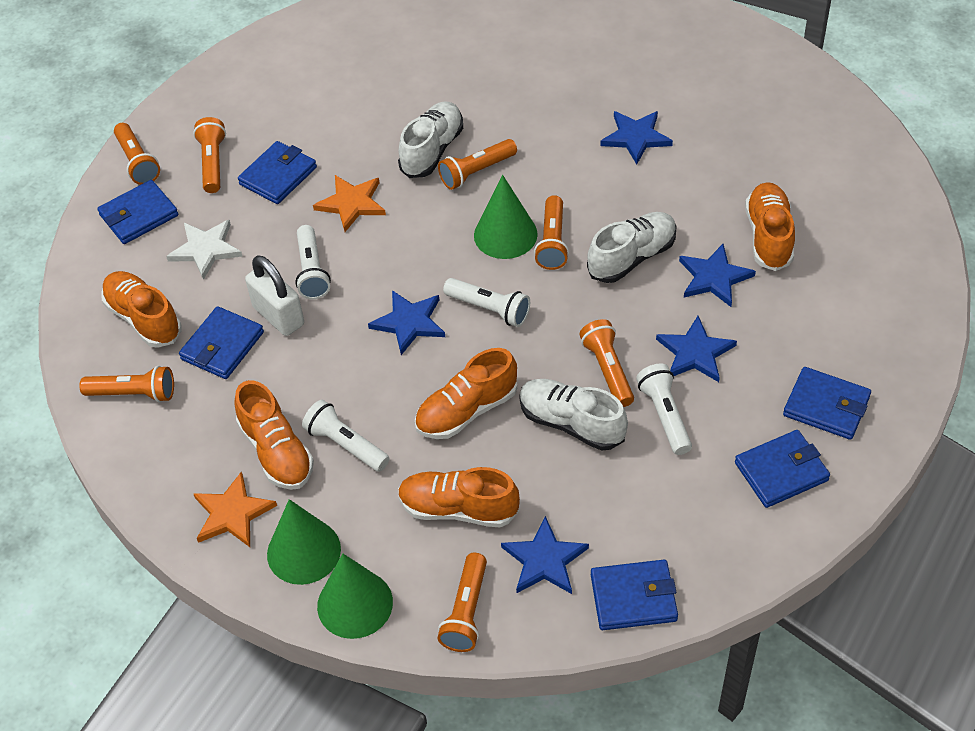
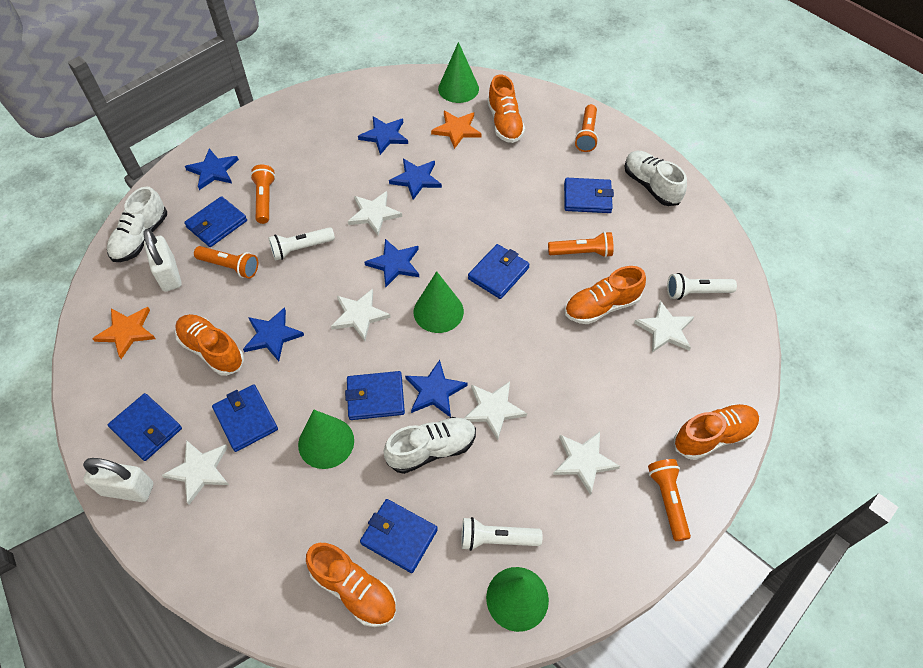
blue star: [368,290,445,355] [501,516,589,594] [600,111,673,164] [656,316,737,382] [679,244,756,307] = 5 -> [185,148,239,190] [243,307,304,361] [358,116,408,155] [364,239,419,287] [389,159,442,200] [405,360,468,417] = 6
blue wallet: [97,180,178,244] [179,306,264,379] [238,141,317,204] [591,560,678,630] [735,430,830,508] [783,367,871,440] = 6 -> [108,393,182,461] [184,196,247,247] [212,384,278,452] [345,371,405,420] [360,499,438,573] [468,244,530,299] [564,178,614,213] = 7
green cone: [267,499,341,585] [317,553,393,639] [474,175,538,259] = 3 -> [298,410,354,469] [414,271,464,333] [438,42,479,103] [486,567,549,632] = 4
orange flashlight: [80,366,174,402] [114,123,160,185] [193,117,226,193] [437,553,487,652] [438,139,517,190] [534,195,569,270] [580,319,634,407] = 7 -> [194,246,258,279] [250,165,276,224] [548,232,613,258] [575,104,598,152] [648,459,691,541] = 5
white flashlight: [295,225,331,299] [302,400,390,472] [443,278,530,327] [636,364,692,455] = 4 -> [268,227,335,261] [461,517,542,551] [667,273,737,300] = 3
white padlock: [245,255,304,336] = 1 -> [83,458,154,502] [143,229,182,292] = 2
white star: [166,220,243,280] = 1 -> [162,440,229,505] [331,289,391,341] [348,191,402,235] [464,381,527,440] [553,432,620,495] [634,300,694,352] = 6

